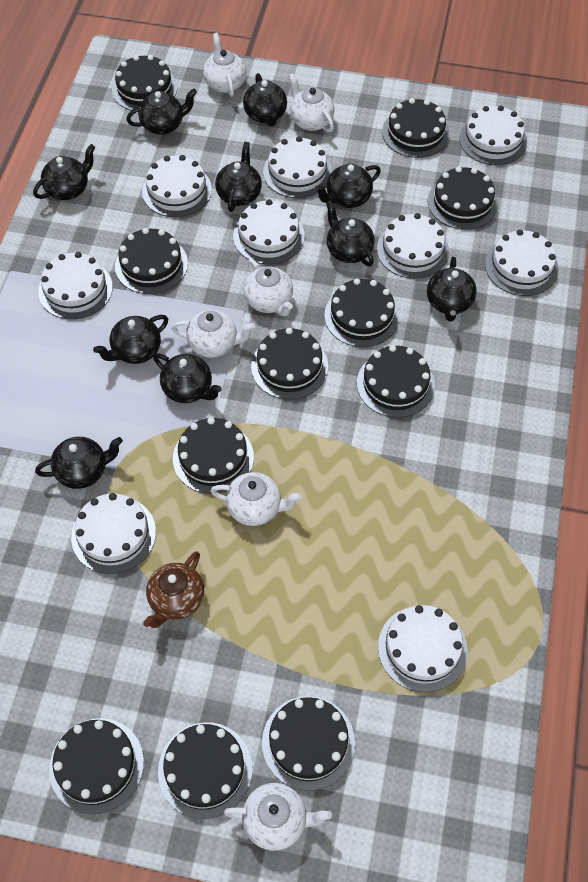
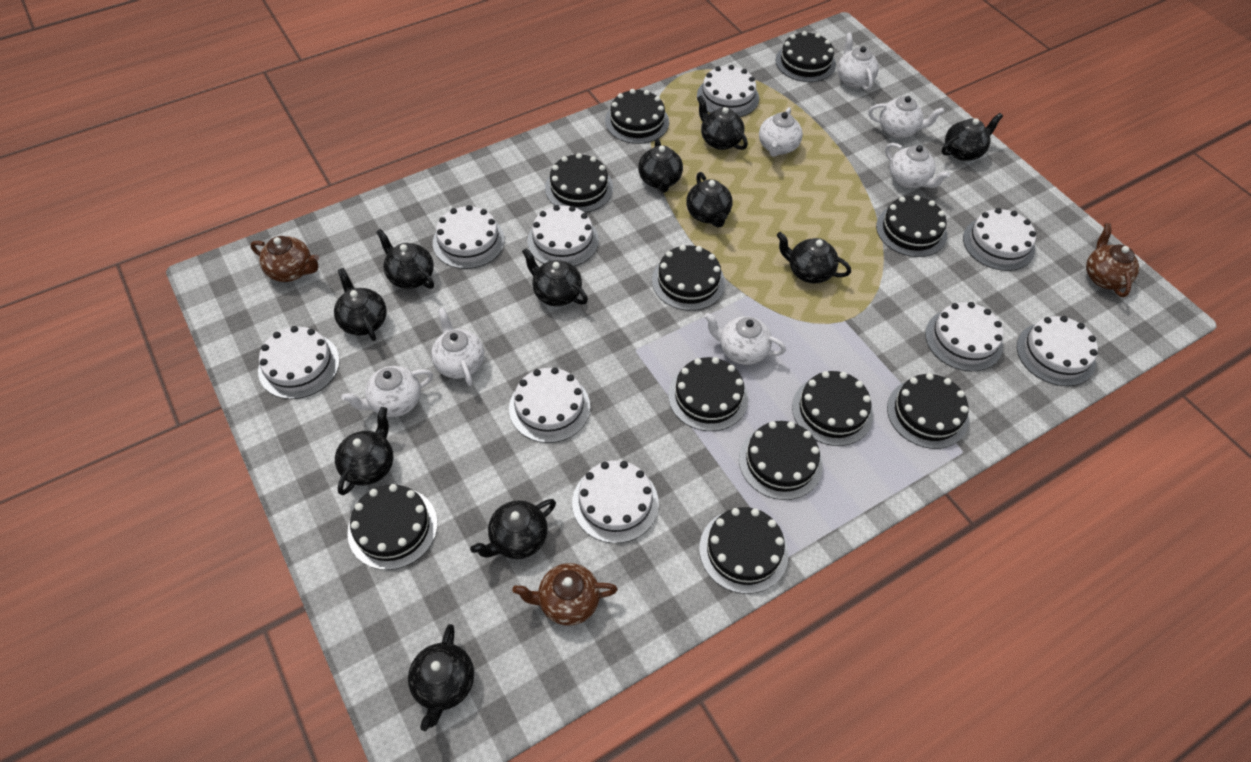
black teapot: [33,144,95,200] [35,437,123,489] [93,315,168,364] [126,88,197,135] [153,353,222,403] [215,142,262,212] [243,73,287,126] [315,163,381,208] [326,200,375,266] [427,257,477,321] = 10 -> [334,268,387,341] [335,407,393,495] [376,229,434,289] [408,624,474,731] [470,499,556,559] [522,248,588,306] [638,138,683,193] [686,172,732,227] [697,95,748,150] [777,232,851,284] [942,113,1003,161] = 11
brown teapot: [143,551,204,628] = 1 -> [250,236,319,282] [512,563,618,626] [1086,223,1139,297] = 3
white teapot: [172,310,255,358] [203,33,246,97] [210,472,302,526] [224,783,332,851] [244,259,293,316] [289,73,335,132] = 6 -> [342,366,433,417] [431,307,484,386] [704,313,786,365] [759,107,803,157] [837,32,879,91] [868,96,944,138] [885,143,950,188] = 7

